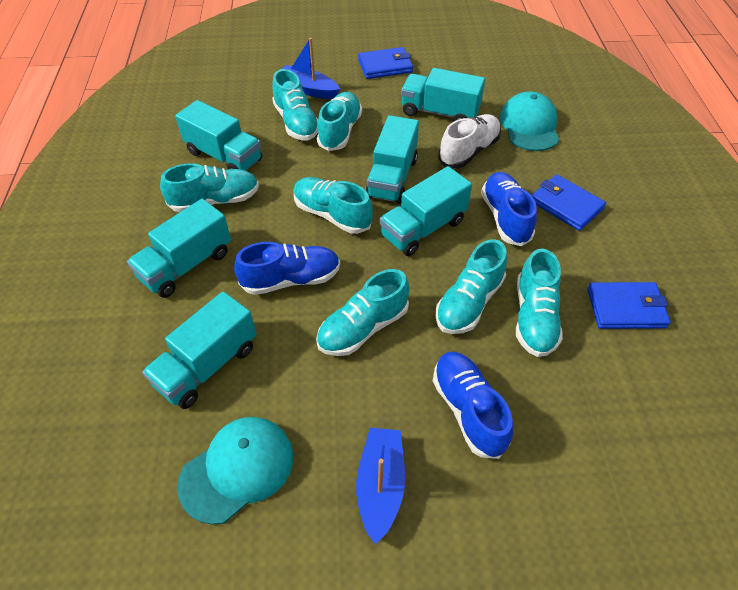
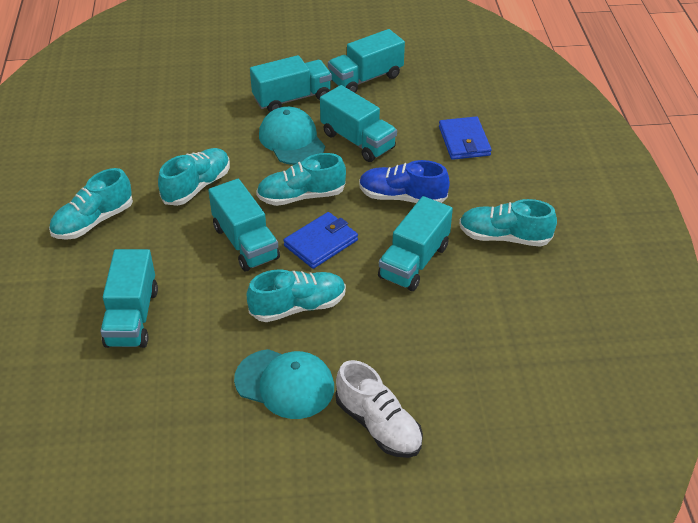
blue boat: [282,38,340,99] [356,428,405,544] = 2 -> none = 0
blue shoe: [234,242,340,295] [433,351,513,459] [481,172,537,246] = 3 -> [359,160,450,203] = 1
blue wallet: [358,47,413,79] [531,174,606,231] [587,282,671,329] = 3 -> [283,212,358,269] [439,116,492,160] = 2
turquoise shoe: [160,163,259,212] [272,69,318,141] [294,177,373,234] [316,269,409,356] [317,92,362,151] [435,239,507,334] [516,249,563,357] = 7 -> [49,168,133,240] [158,148,230,206] [247,269,346,322] [256,153,346,206] [459,199,557,247] = 5

